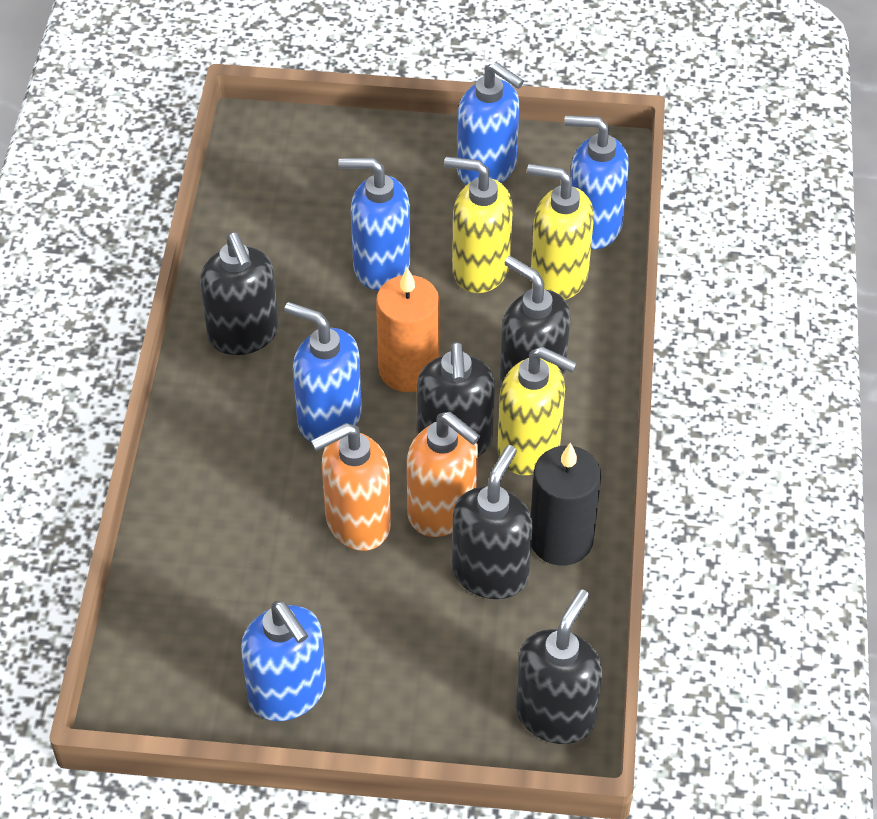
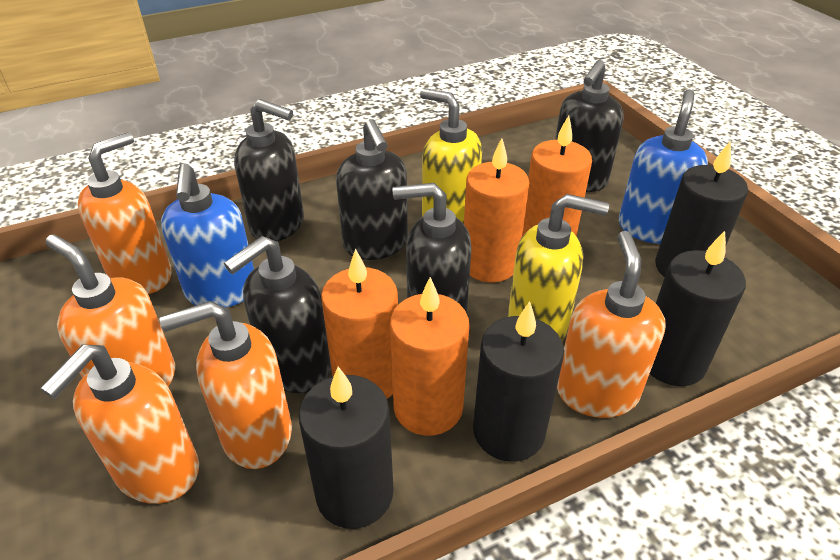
black candle: [531,443,601,566] = 1 -> [299,367,394,529] [473,301,564,462] [650,231,746,386] [655,141,748,277] = 4
blue soap dispenser: [241,601,326,721] [284,302,362,442] [338,158,410,290] [457,62,524,185] [564,115,629,249] = 5 -> [161,163,254,308] [619,89,708,244] = 2
orange candle: [376,267,439,392] = 1 -> [321,248,398,399] [390,277,469,436] [464,138,529,282] [522,115,592,237] = 4
orange soap dispenser: [311,423,391,551] [407,412,480,537] = 2 -> [40,345,199,504] [45,234,175,387] [77,132,172,294] [159,301,292,469] [557,231,666,418] = 5
yellow soap dispenser: [444,157,513,293] [497,347,577,475] [527,164,594,300] = 3 -> [420,88,482,224] [508,194,609,342] = 2

